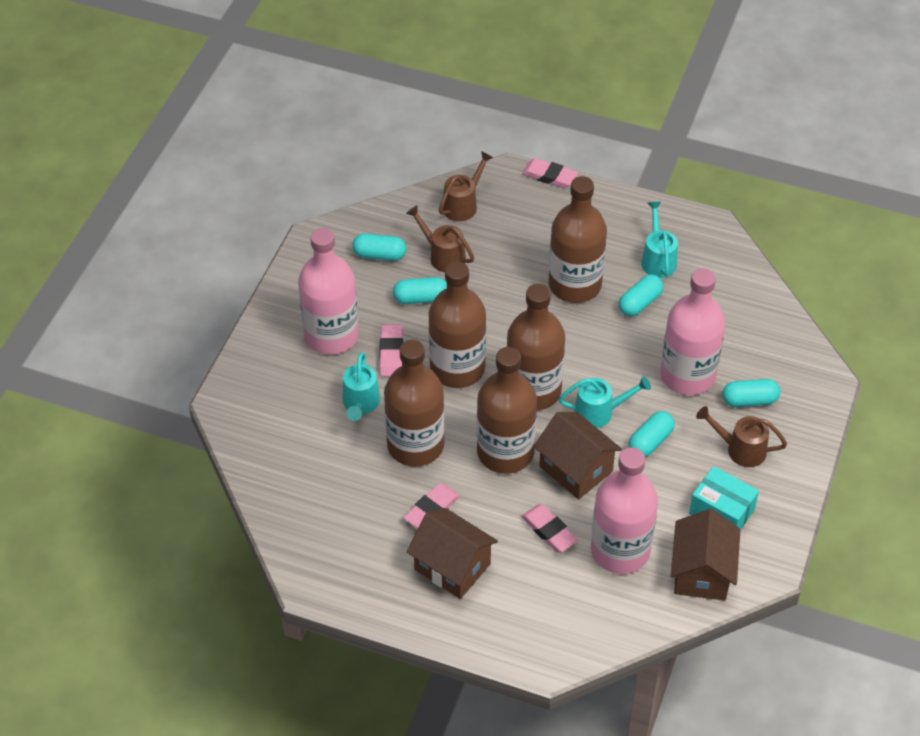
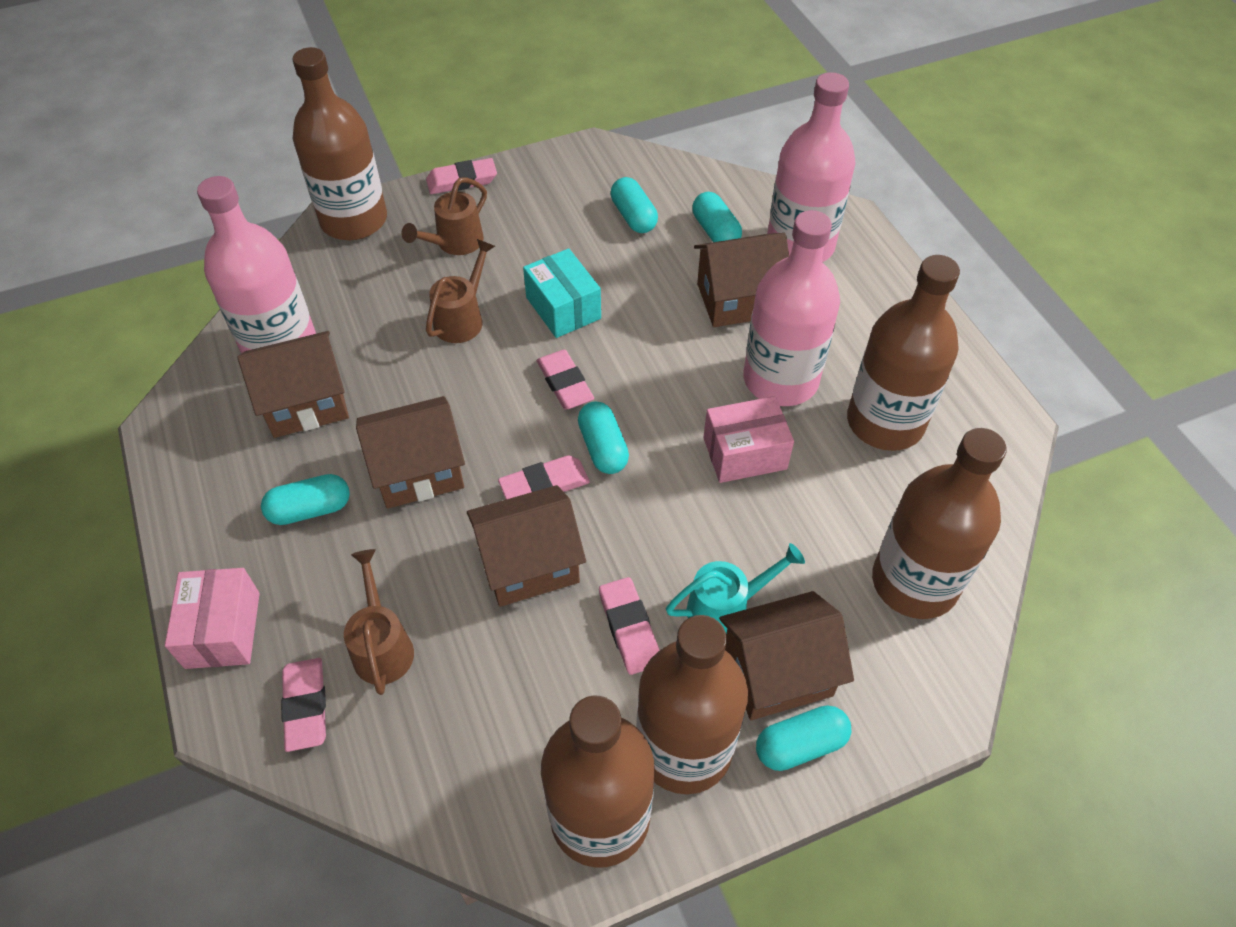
brown house: [407,508,498,599] [534,412,622,499] [671,509,741,601] = 3 -> [237,331,349,438] [356,396,465,509] [467,485,586,607] [694,233,789,327] [719,591,854,720] = 5
pink box: none = 0 -> [165,568,260,669] [703,396,794,483] = 2
pink eraser: [379,325,403,377] [403,483,460,529] [521,504,579,552] [522,158,578,188] = 4 -> [281,658,326,752] [426,158,497,194] [498,455,590,499] [536,350,594,410] [599,577,660,675] = 5
turquoise watering can: [343,352,380,421] [559,376,651,428] [641,202,678,278] = 3 -> [666,543,805,633] = 1

